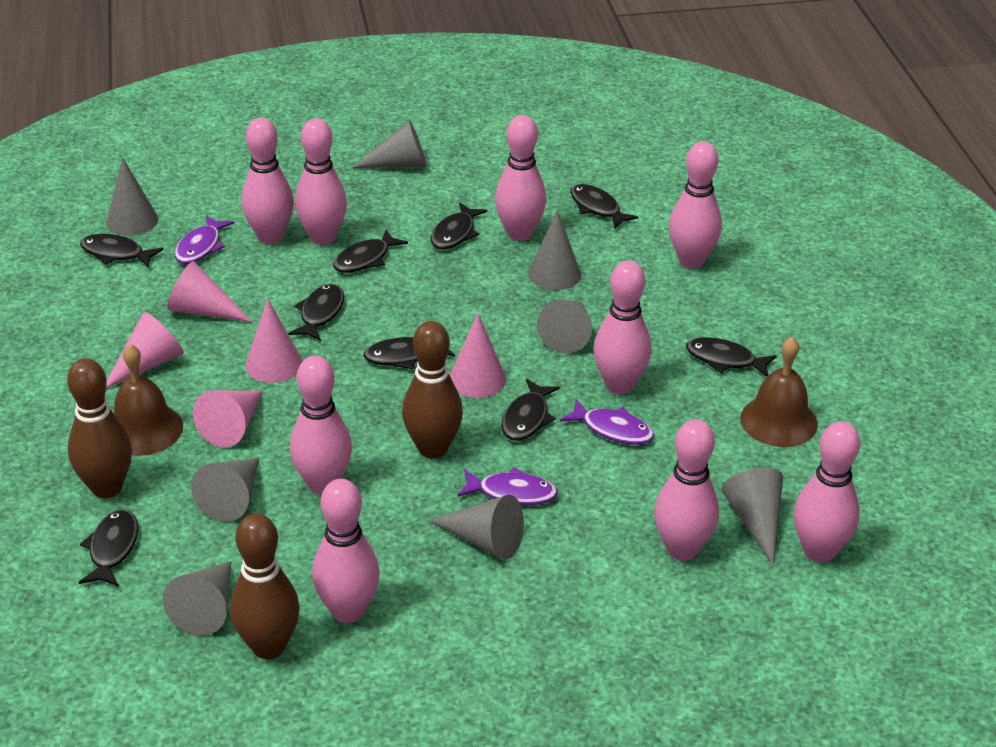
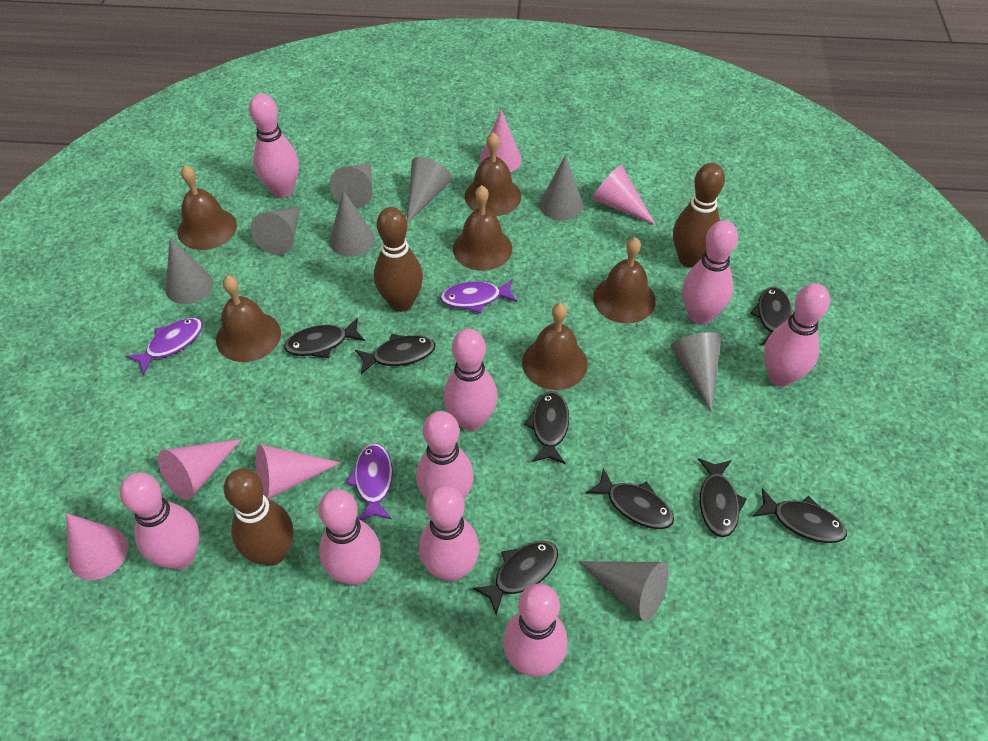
black fish: [79,509,138,587] [80,234,164,267] [288,284,344,341] [333,230,408,273] [364,337,455,369] [431,202,487,250] [501,379,560,441] [570,184,638,229] [686,337,777,377] = 9 -> [284,318,365,358] [355,334,435,374] [473,541,558,615] [524,391,569,464] [586,468,674,529] [698,458,747,537] [750,287,792,345] [753,488,847,543] = 8
brown bell: [114,344,183,456] [740,337,818,447] = 2 -> [178,165,237,250] [216,275,281,362] [453,185,512,271] [465,132,521,216] [522,303,588,390] [593,237,656,323] = 6

